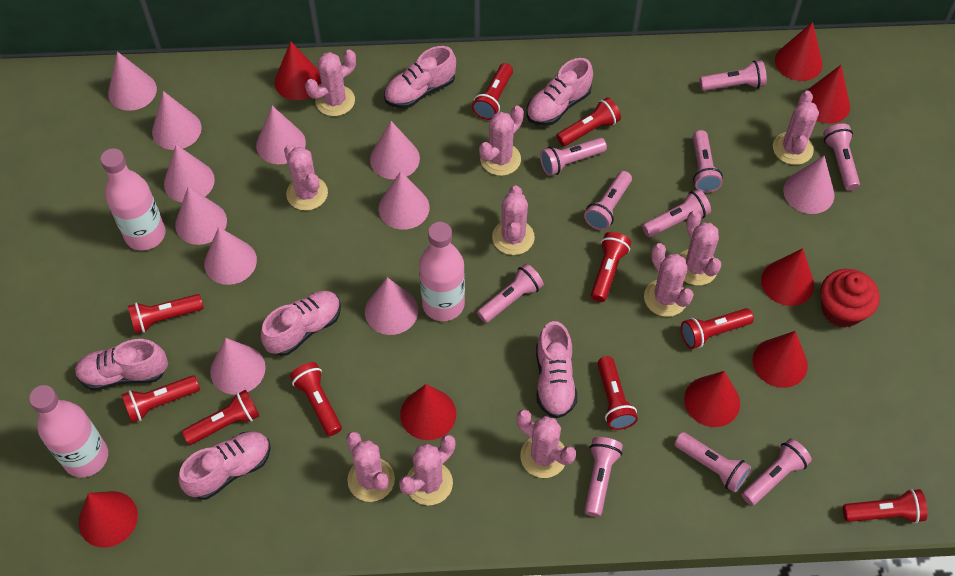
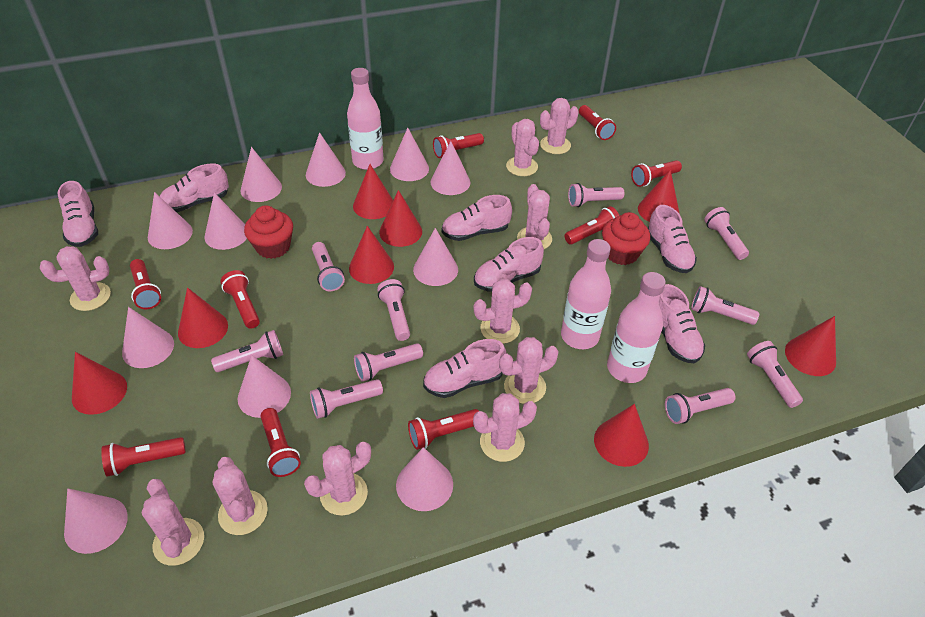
pink shoe: [75,339,168,390] [178,432,271,500] [261,291,341,356] [384,46,456,108] [527,58,593,126] [536,321,577,418] = 6 -> [58,181,98,247] [160,163,229,212] [423,339,507,398] [442,195,512,241] [474,237,544,292] [648,205,697,273] [659,284,705,363] = 7
red cupcake: [820,269,880,328] = 1 -> [244,205,293,259] [602,212,650,265] = 2
red flashlight: [121,375,200,423] [128,294,203,334] [182,390,259,445] [290,362,342,436] [472,63,513,120] [557,97,621,146] [591,232,631,302] [598,356,638,430] [681,308,754,349] [843,489,927,523] = 10 -> [101,437,186,477] [130,259,161,309] [220,270,260,329] [261,408,301,477] [408,409,479,450] [433,133,484,158] [565,206,619,244] [579,105,616,140] [631,160,682,187] = 9

